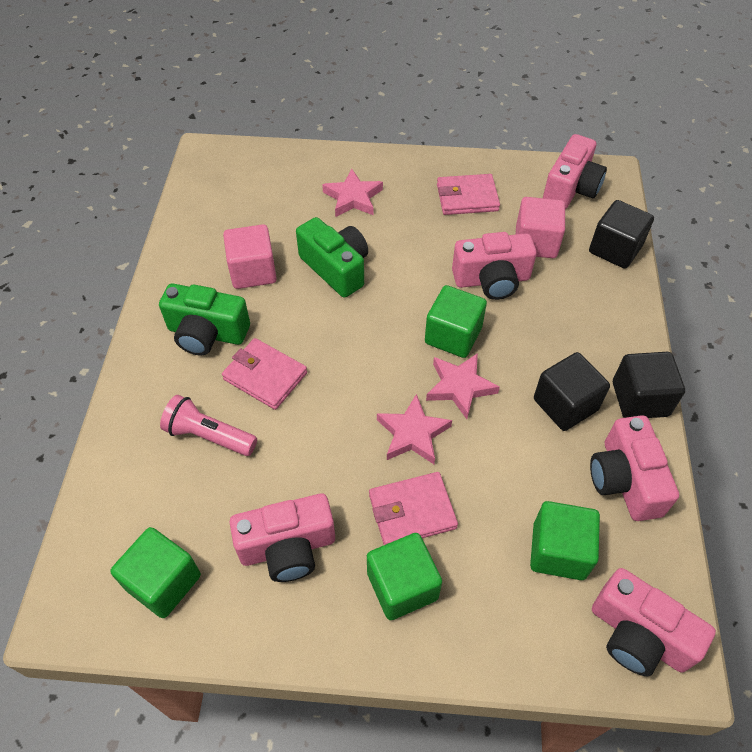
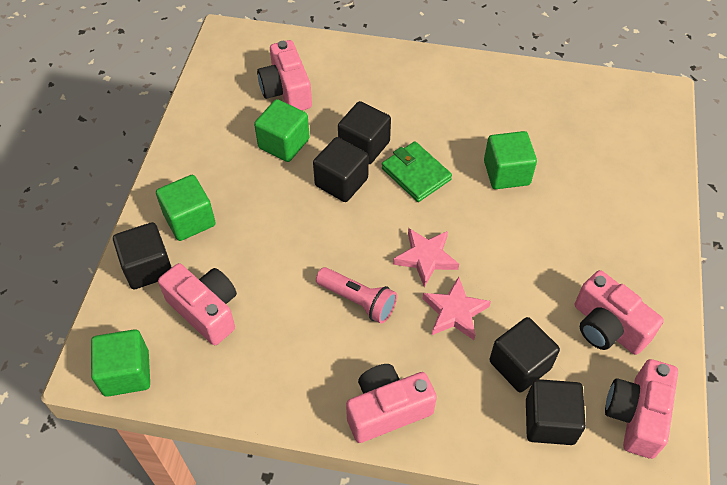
black cube: [534,352,610,431] [589,200,654,269] [613,352,685,418] = 3 -> [113,222,172,289] [313,137,368,202] [338,101,391,164] [489,317,560,392] [526,379,586,445] = 5
green camera: [159,283,250,355] [296,217,368,298] = 2 -> none = 0
green wallet: none = 0 -> [382,141,452,202] = 1
pink cube: [223,224,277,289] [516,197,565,258] = 2 -> none = 0
pink star: [322,169,383,217] [377,394,452,464] [426,353,500,419] = 3 -> [393,228,459,287] [422,277,491,340] = 2
pink wallet: [222,338,307,410] [369,472,458,545] [437,174,500,215] = 3 -> none = 0

